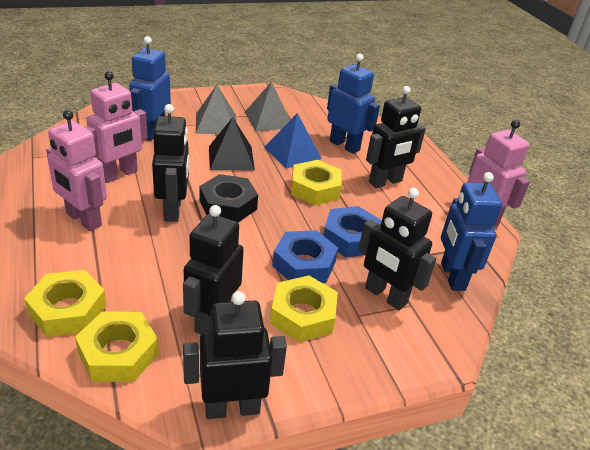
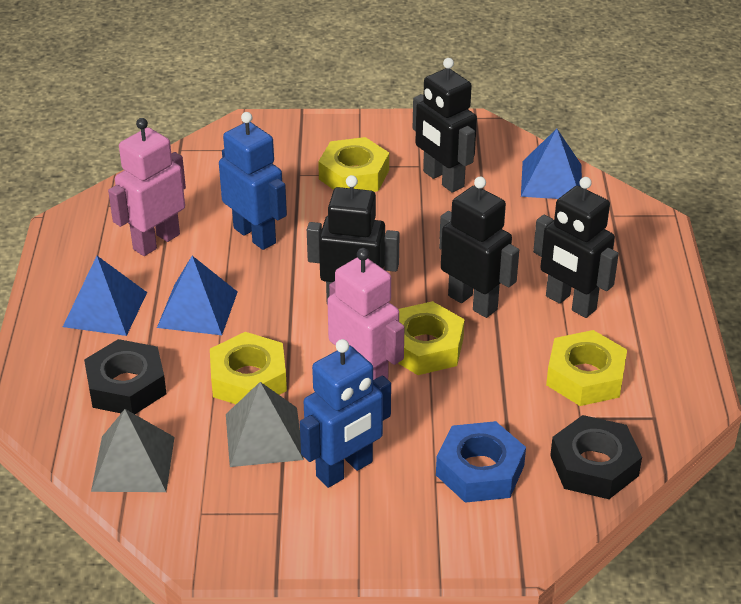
black nut: [199,174,258,223] = 1 -> [84,339,167,414] [550,415,642,499] = 2
black pyramid: [209,117,255,170] = 1 -> none = 0
black robot: [152,104,189,222] [183,205,244,334] [183,291,287,419] [358,188,436,310] [366,86,426,188] = 5 -> [307,175,400,304] [413,58,477,193] [439,177,519,318] [533,177,619,318] = 4
blue nut: [272,230,338,283] [323,206,382,258] = 2 -> [436,421,526,503] = 1
blue pyramid: [264,113,322,168] = 1 -> [63,256,147,336] [157,256,238,335] [521,129,582,199] = 3
blue robot: [129,36,171,141] [327,54,380,154] [441,172,502,291] = 3 -> [219,112,287,250] [300,339,391,488] = 2
pink robot: [46,110,107,231] [84,71,148,183] [468,120,530,228] = 3 -> [108,118,186,256] [327,248,405,380] = 2

